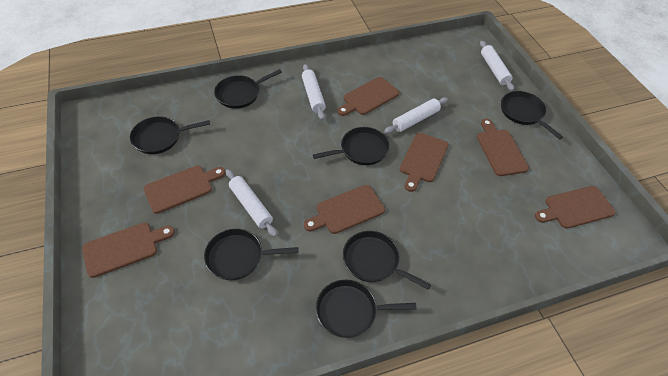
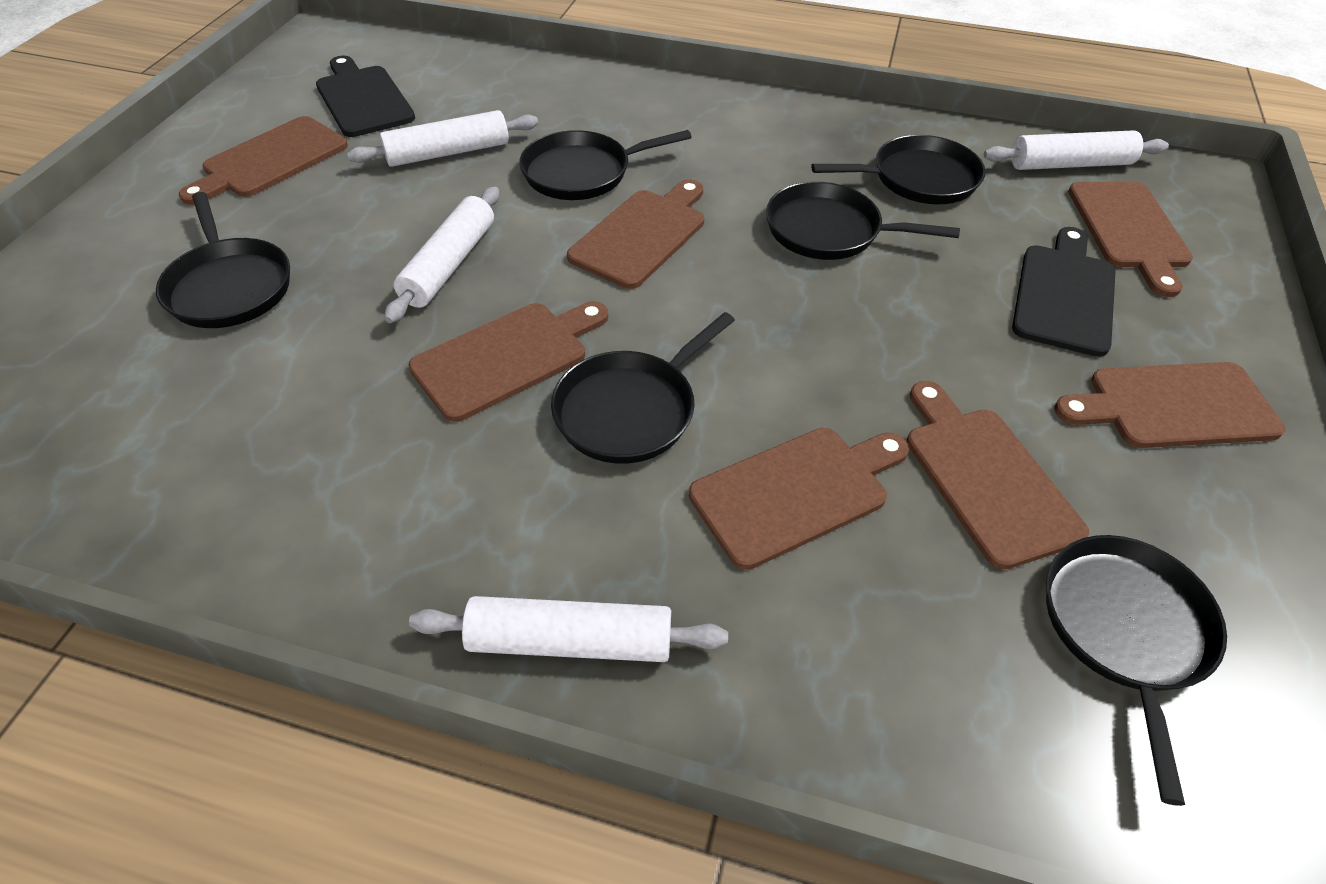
black cutting board: none = 0 -> [316,56,415,137] [1012,227,1116,357] = 2
black pan: [130,116,210,154] [204,229,299,280] [214,69,282,109] [313,127,390,165] [316,280,416,338] [343,231,431,290] [501,91,563,139] = 7 -> [156,192,290,328] [519,130,692,200] [551,312,735,464] [766,182,960,260] [811,135,986,204] [1046,535,1227,806] = 6

